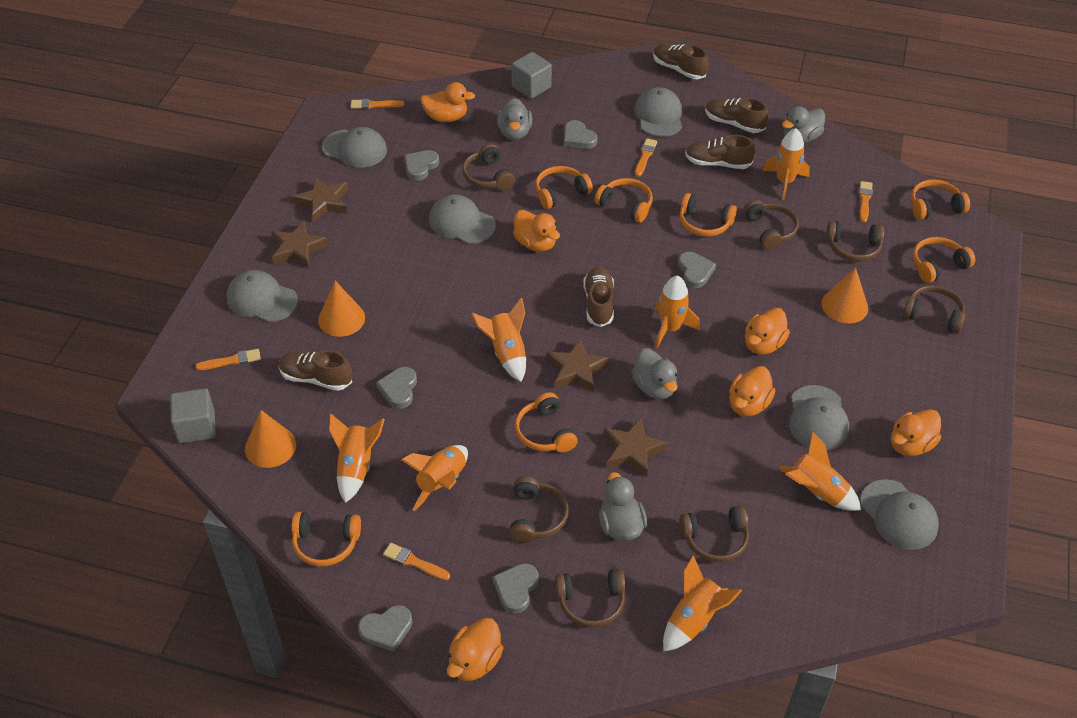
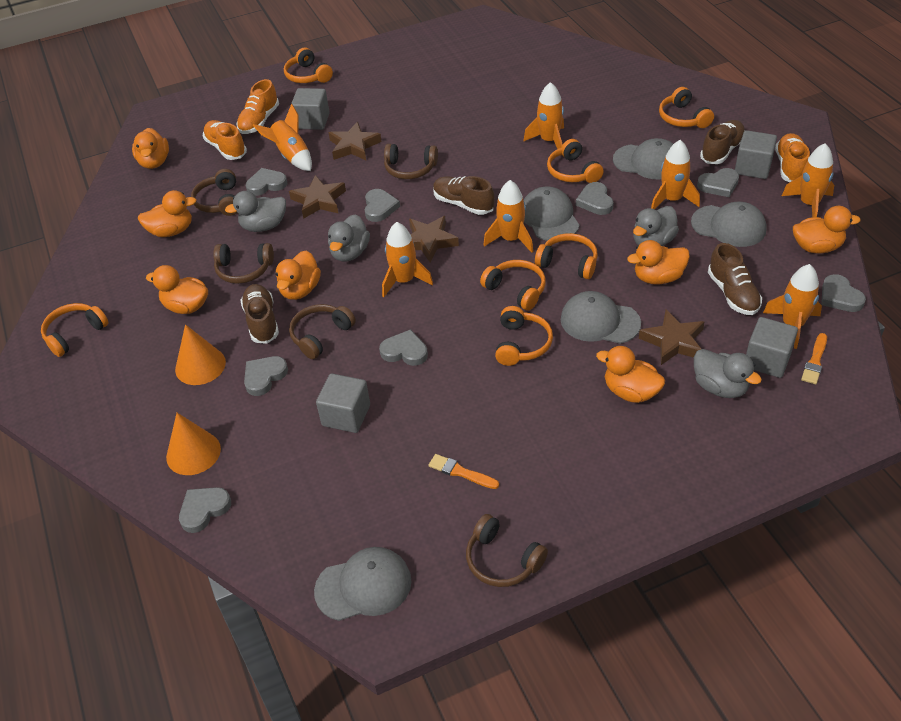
brown headphones: [462,143,515,190] [510,476,569,543] [555,569,626,628] [679,506,749,562] [744,200,799,250] [826,221,884,262] [903,285,966,334] = 7 -> [191,169,237,216] [213,243,274,284] [289,304,356,359] [384,144,438,179] [466,514,548,587] = 5
brown shoe: [278,350,352,391] [583,267,614,327] [653,43,709,79] [685,135,755,169] [705,98,769,133] = 5 -> [241,284,279,344] [433,176,495,215] [700,120,745,164] [708,243,762,315] = 4
grey cap: [226,270,298,322] [322,127,387,168] [429,194,496,244] [634,87,682,137] [789,385,849,450] [860,479,939,550] = 6 -> [314,547,412,621] [523,187,580,241] [561,291,641,344] [613,138,673,180] [691,202,767,247] = 5
grey cube: [170,388,216,443] [512,52,552,99] = 2 -> [291,88,330,130] [316,373,370,433] [735,130,777,179] [746,317,798,378] = 4
grey heart: [358,605,412,652] [376,367,417,409] [404,150,439,181] [493,563,539,614] [564,120,598,149] [678,252,716,288] = 6 -> [179,487,231,533] [244,356,288,396] [246,168,287,196] [365,189,400,222] [379,329,428,366] [576,182,614,215] [697,168,739,197] [821,274,866,312] = 8
orange brush: [195,349,261,370] [351,99,404,109] [383,543,450,580] [635,138,657,177] [859,181,873,222] = 5 -> [429,454,499,489] [801,333,827,384] = 2
orange cone: [245,410,296,468] [318,281,365,337] [821,268,868,323] = 3 -> [166,413,221,475] [175,324,226,385] = 2
orange duck: [420,82,475,122] [447,618,503,681] [513,210,560,252] [729,366,775,416] [745,308,790,355] [891,409,941,456] = 6 -> [132,128,169,169] [138,190,196,237] [146,265,208,314] [276,251,321,300] [596,346,665,403] [627,240,690,284] [793,206,861,253] = 7
orange shoe: none = 0 -> [203,120,247,160] [237,79,279,134] [775,133,810,182] = 3

